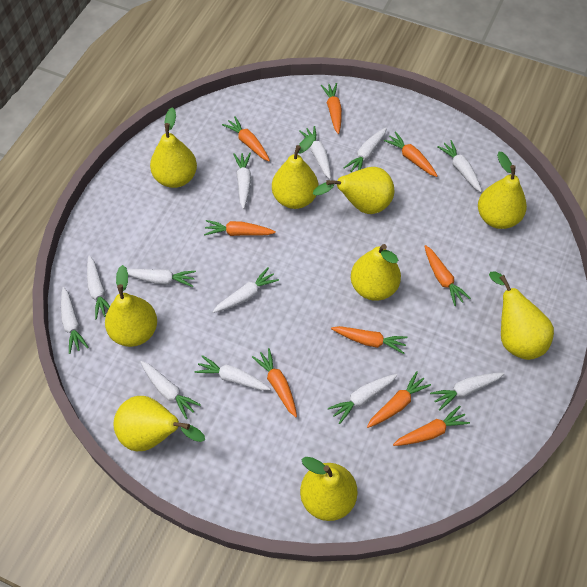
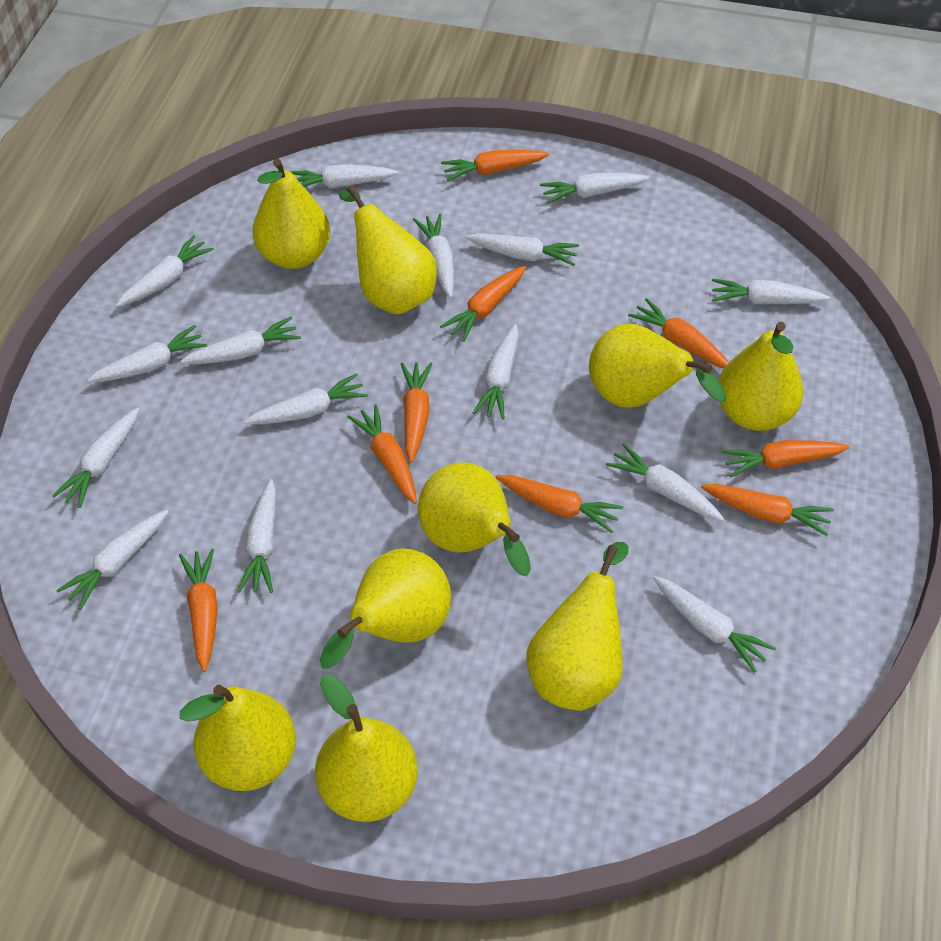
white carrot: [61,287,89,354] [87,255,110,320] [127,269,196,287] [141,361,201,419] [194,355,270,390] [212,267,279,313] [234,153,251,209] [299,126,331,179] [328,374,397,424] [344,127,387,172] [430,373,504,410] [437,140,482,192] = 12 -> [52,407,139,508] [56,509,169,610] [87,325,207,382] [116,235,214,307] [180,317,301,364] [237,479,276,593] [244,373,368,425] [290,164,398,188] [413,214,454,298] [465,233,579,266] [473,324,519,420] [540,173,649,204] [606,443,724,521] [653,576,776,673] [712,279,830,304] = 15

